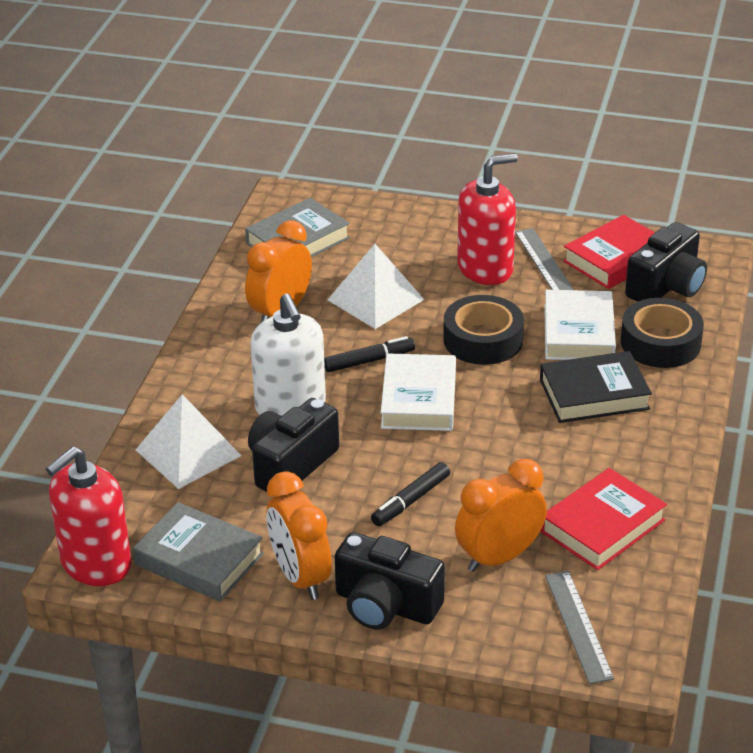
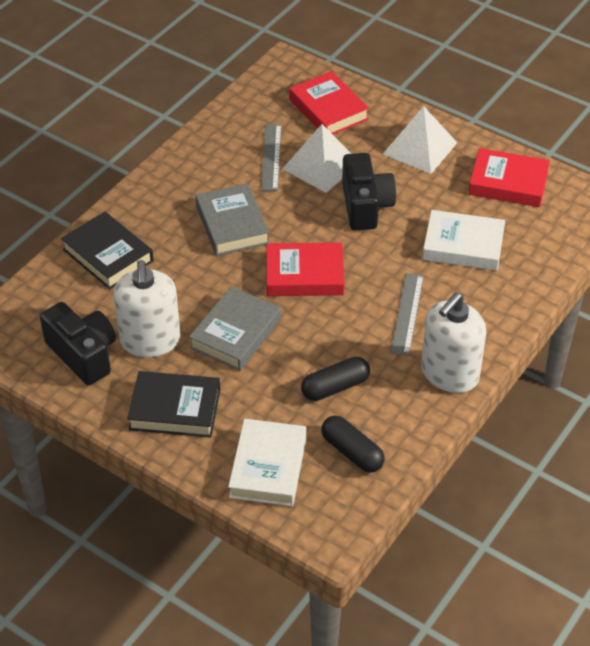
black book: [540,351,652,423] = 1 -> [61,212,153,289] [127,371,220,438] = 2
black camera: [248,398,339,492] [335,532,445,630] [625,222,707,302] = 3 -> [40,302,116,385] [342,153,396,230] = 2
black capsule: none = 0 -> [301,357,370,401] [321,416,385,473] = 2
black marker: [324,336,415,372] [371,462,450,526] = 2 -> none = 0
black tape: [443,295,524,365] [621,298,704,368] = 2 -> none = 0
orange clock: [245,220,312,322] [267,471,332,600] [455,459,547,572] = 3 -> none = 0
red book: [540,468,667,570] [563,215,655,289] = 2 -> [267,242,345,296] [289,71,369,134] [468,148,550,207] = 3
red soap dispenser: [46,447,132,586] [457,153,518,285] = 2 -> none = 0
white soap dispenser: [250,294,326,416] = 1 -> [113,260,181,357] [421,293,486,393] = 2

